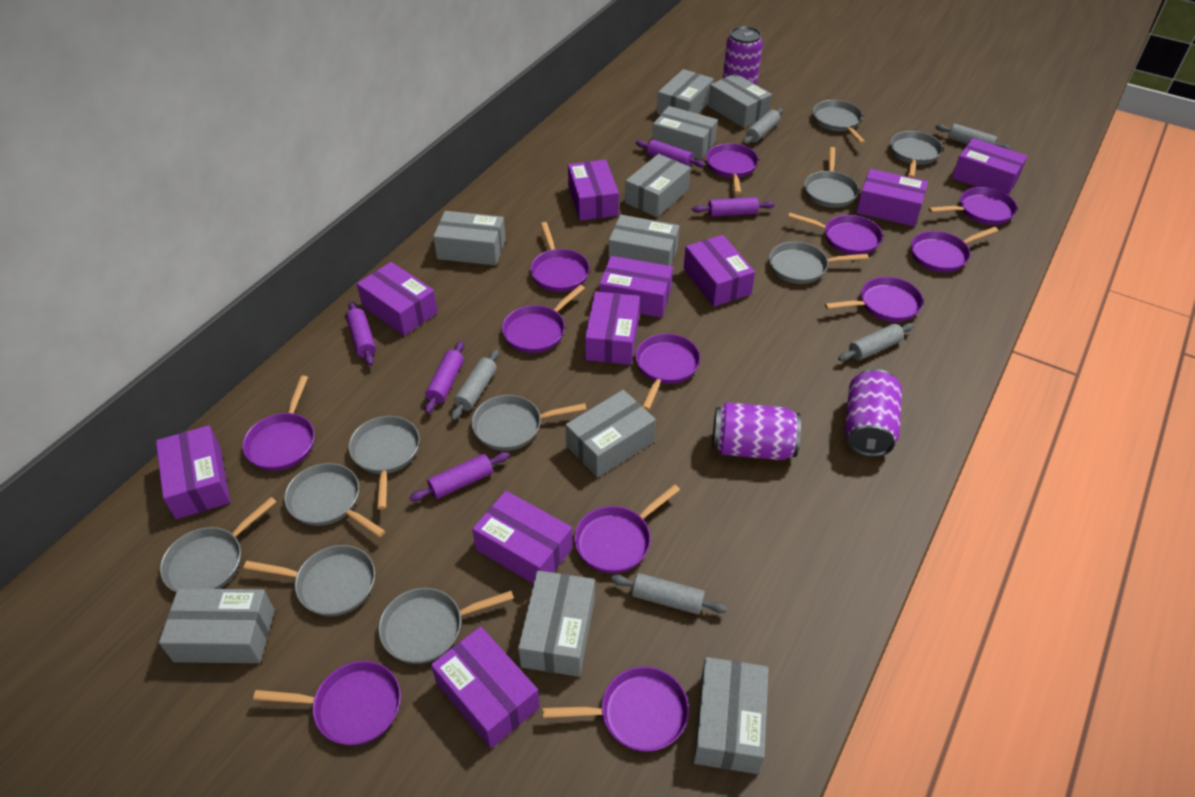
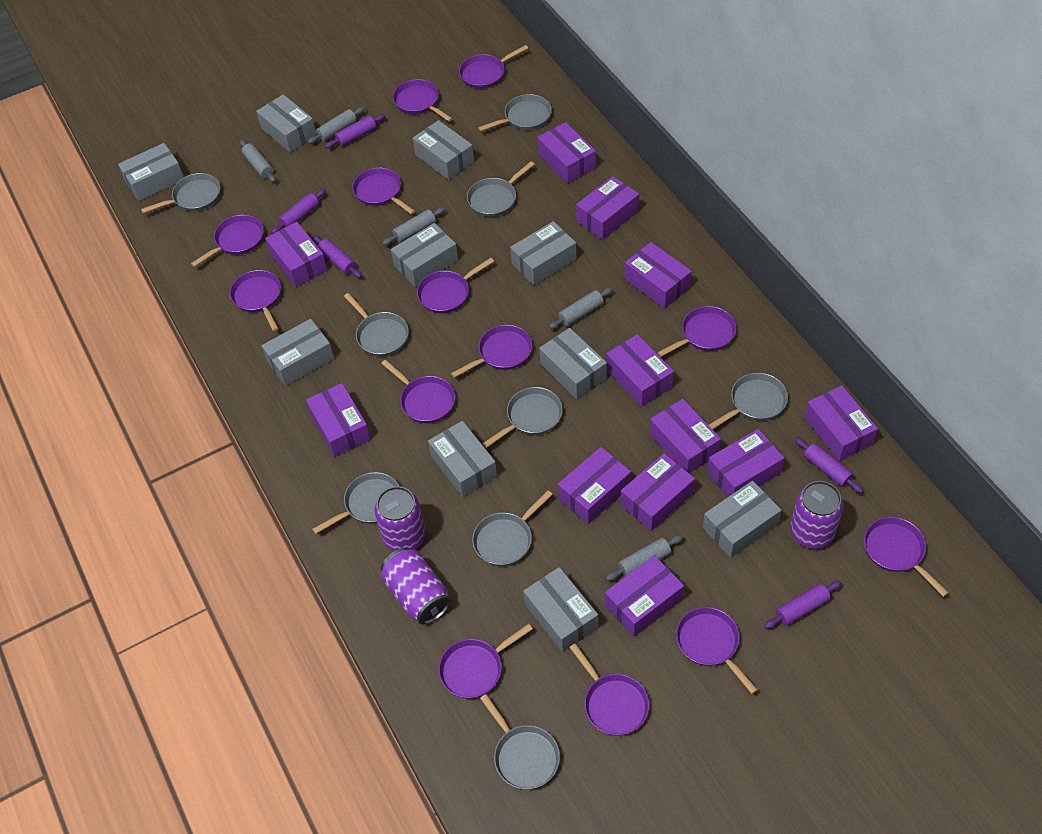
grey pan: [160,497,276,592] [244,545,375,616] [284,463,385,537] [349,416,420,510] [378,588,514,664] [472,395,587,451] [769,241,869,284] [804,147,859,208] [812,100,865,144] [890,131,943,178] = 10 -> [141,173,220,213] [312,472,399,534] [344,293,409,356] [467,161,535,217] [472,490,553,566] [478,94,552,131] [480,694,560,789] [482,387,563,448] [709,373,788,430] = 9
purple box: [156,425,230,519] [357,262,438,336] [431,626,540,748] [472,491,573,584] [568,160,619,221] [585,291,640,365] [599,256,673,318] [684,235,755,307] [856,169,928,226] [952,138,1028,194] = 10 -> [265,222,327,287] [306,383,371,457] [537,122,596,183] [558,447,631,524] [576,176,639,240] [605,555,684,637] [606,334,674,407] [621,453,695,531] [625,242,692,309] [650,399,721,473] [707,429,784,497] [804,385,878,461] = 12
purple pan: [243,375,315,471] [253,661,401,746] [502,285,585,353] [530,222,590,292] [542,667,689,752] [574,484,680,573] [635,334,700,410] [706,143,759,194] [788,213,883,255] [825,277,923,322] [911,227,998,272] [928,187,1017,225] = 12 -> [191,215,264,267] [230,270,281,331] [352,167,415,215] [381,360,455,423] [393,79,453,122] [417,258,494,313] [438,624,532,699] [451,325,532,378] [459,45,528,89] [569,643,649,736] [657,306,737,357] [676,607,758,694] [864,517,949,597] = 13

